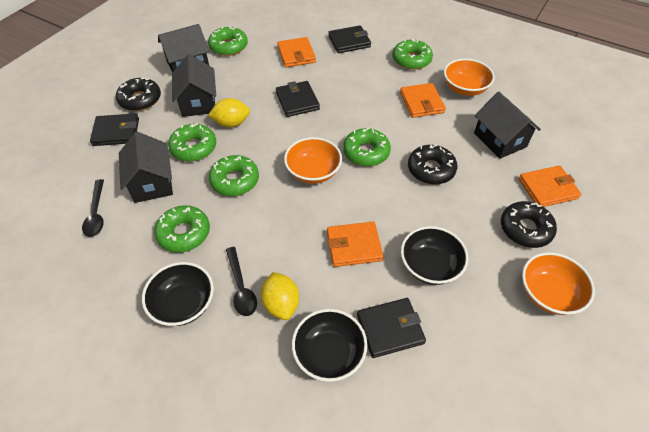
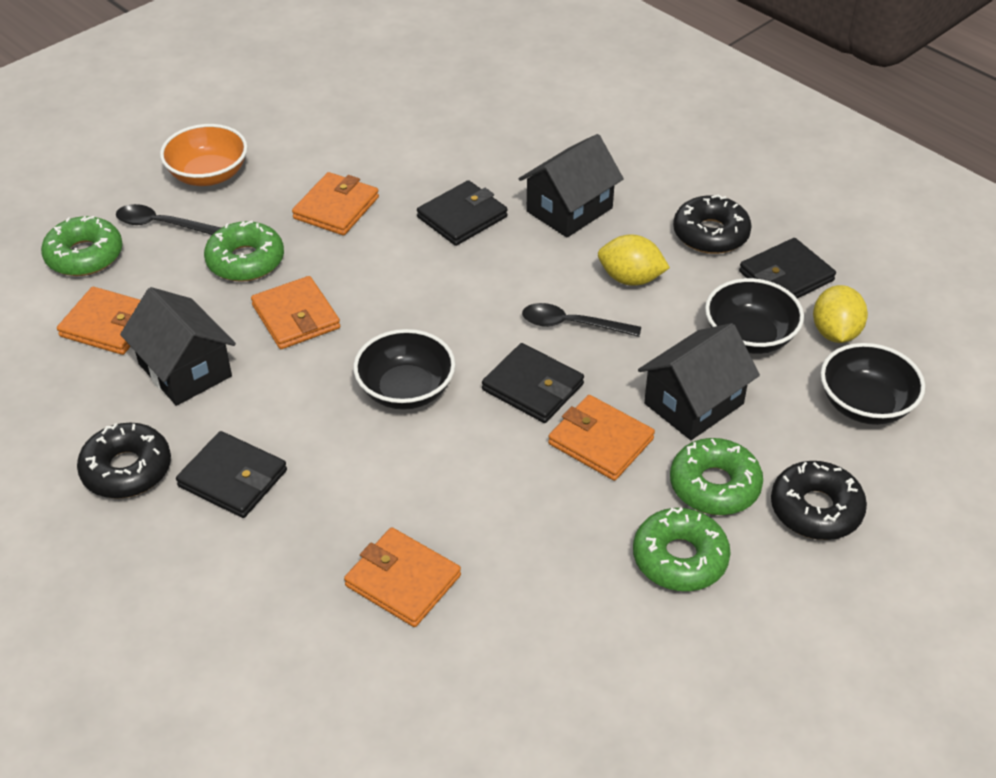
black house: [119,132,173,203] [158,24,209,72] [172,54,216,117] [474,92,541,159] = 4 -> [120,287,236,406] [519,134,624,238] [638,323,760,440] = 3
green donut: [154,205,210,253] [168,124,216,162] [208,26,248,56] [209,155,259,196] [343,128,391,166] [392,39,433,70] = 6 -> [41,216,123,276] [204,221,284,282] [633,508,731,591] [670,438,763,515] = 4
orange bowl: [284,137,342,184] [444,59,495,96] [522,252,595,315] = 3 -> [160,124,248,186] = 1
orange wallet: [277,37,316,67] [327,222,383,267] [400,83,446,118] [519,165,581,207] = 4 -> [57,287,141,355] [251,276,340,349] [292,172,379,235] [344,527,461,627] [548,395,655,481] = 5

